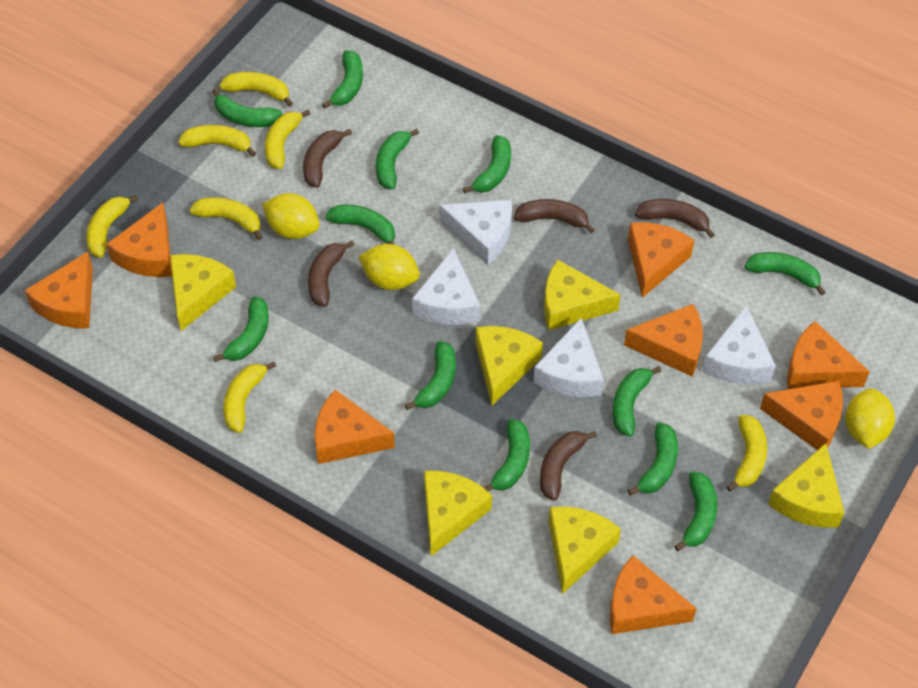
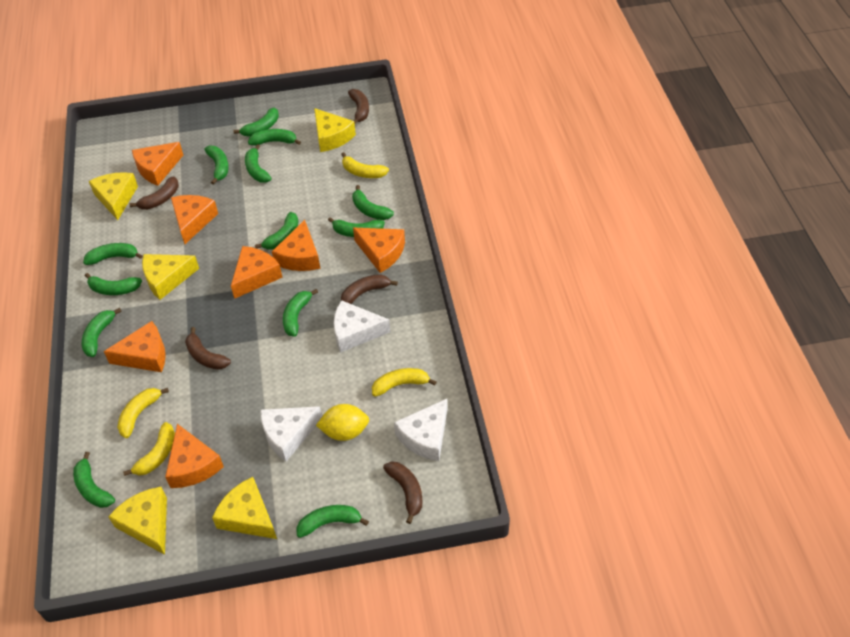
green banana: [212,88,283,127] [213,296,269,362] [322,51,363,109] [325,204,395,245] [376,129,419,190] [405,341,456,410] [463,135,511,193] [483,419,530,491] [612,366,662,437] [628,422,678,495] [674,471,717,551] [745,252,826,296] = 12 -> [73,452,115,508] [82,308,122,357] [83,243,143,265] [85,273,142,295] [205,146,229,185] [233,108,279,137] [245,144,272,183] [248,129,301,146] [255,212,298,250] [283,289,318,337] [297,505,369,538] [328,217,385,237] [352,185,394,220] = 13
orange cheese: [25,252,93,329] [107,202,172,277] [315,390,395,464] [610,555,697,634] [624,304,703,376] [628,222,694,298] [760,381,843,450] [787,321,870,389] = 8 -> [103,321,166,372] [132,142,183,186] [165,424,224,488] [171,195,218,244] [231,246,283,299] [272,220,320,271] [353,228,405,273] = 7
white cheese: [412,248,480,325] [440,200,512,265] [533,318,604,397] [703,306,776,384] = 4 -> [260,406,322,461] [334,300,390,353] [394,399,447,461] = 3
yellow banana: [86,195,139,258] [178,125,256,157] [190,197,262,240] [219,72,293,107] [223,361,276,433] [265,110,310,169] [726,414,767,492] = 7 -> [117,388,169,438] [123,422,175,476] [341,152,389,178] [372,368,437,397] = 4
yellow cheese: [170,254,236,331] [424,471,492,556] [475,326,543,405] [544,260,620,330] [548,507,621,594] [768,443,844,528] = 6 -> [89,172,138,220] [108,487,167,555] [142,254,199,300] [212,477,277,539] [314,108,356,152] = 5
yellow lemon: [262,193,320,239] [359,244,420,290] [845,388,895,449] = 3 -> [316,404,369,441] = 1

